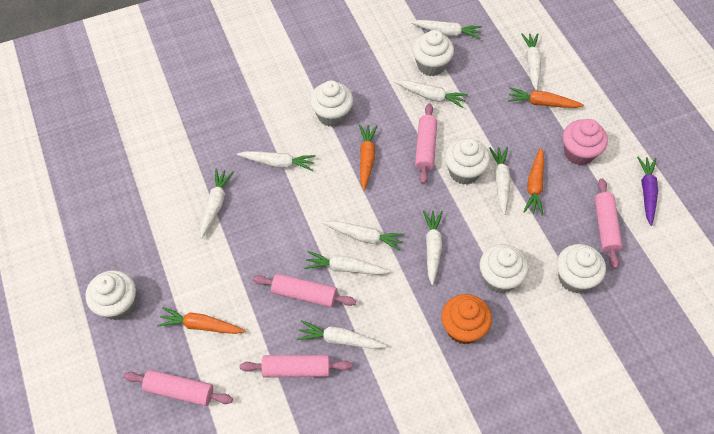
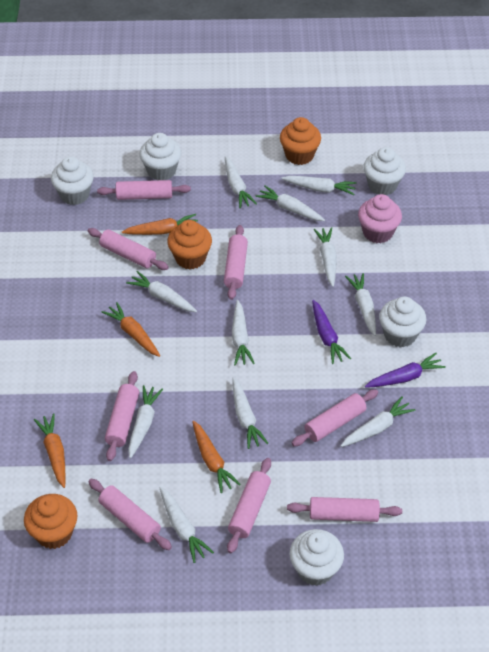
orange cupcake: [441,294,492,344] = 1 -> [24,494,78,549] [167,220,212,269] [280,117,321,165] = 3
pink rolling pin: [124,370,233,406] [240,355,352,378] [253,273,356,307] [415,103,437,184] [594,178,623,269] = 5 -> [88,228,169,270] [88,479,172,550] [97,180,191,200] [105,371,139,461] [224,225,248,300] [227,458,271,553] [287,497,402,522] [292,389,378,446] = 8
purple carrot: [637,156,658,226] = 1 -> [312,300,351,364] [365,353,446,388] = 2
white carrot: [200,168,234,239] [237,151,316,171] [297,321,386,349] [305,251,390,275] [323,221,405,251] [394,80,468,108] [411,20,482,39] [423,210,443,285] [489,147,511,215] [521,33,541,90] = 10 -> [126,271,197,312] [128,385,163,459] [159,487,214,563] [225,156,257,208] [232,300,255,366] [232,377,268,449] [255,186,325,221] [281,176,357,195] [314,227,337,287] [341,397,416,447] [345,273,376,336] = 11
white cupcake: [85,270,136,320] [310,80,353,127] [413,30,454,76] [445,138,490,185] [480,244,529,293] [557,244,606,293] = 6 -> [51,157,94,205] [139,133,181,180] [289,529,344,586] [363,147,406,195] [379,296,427,347] = 5

